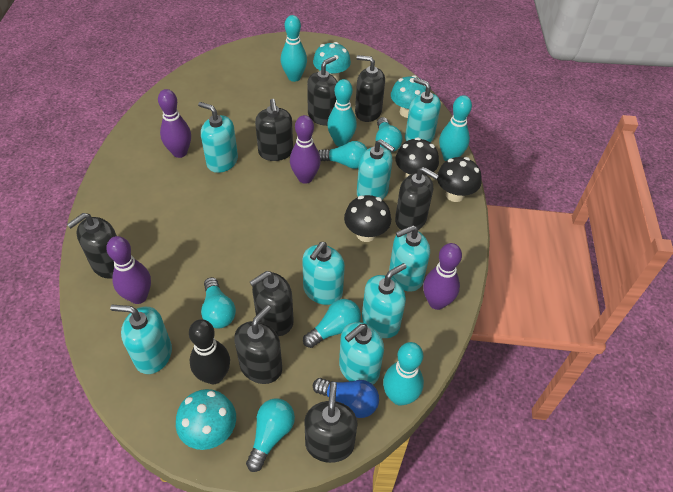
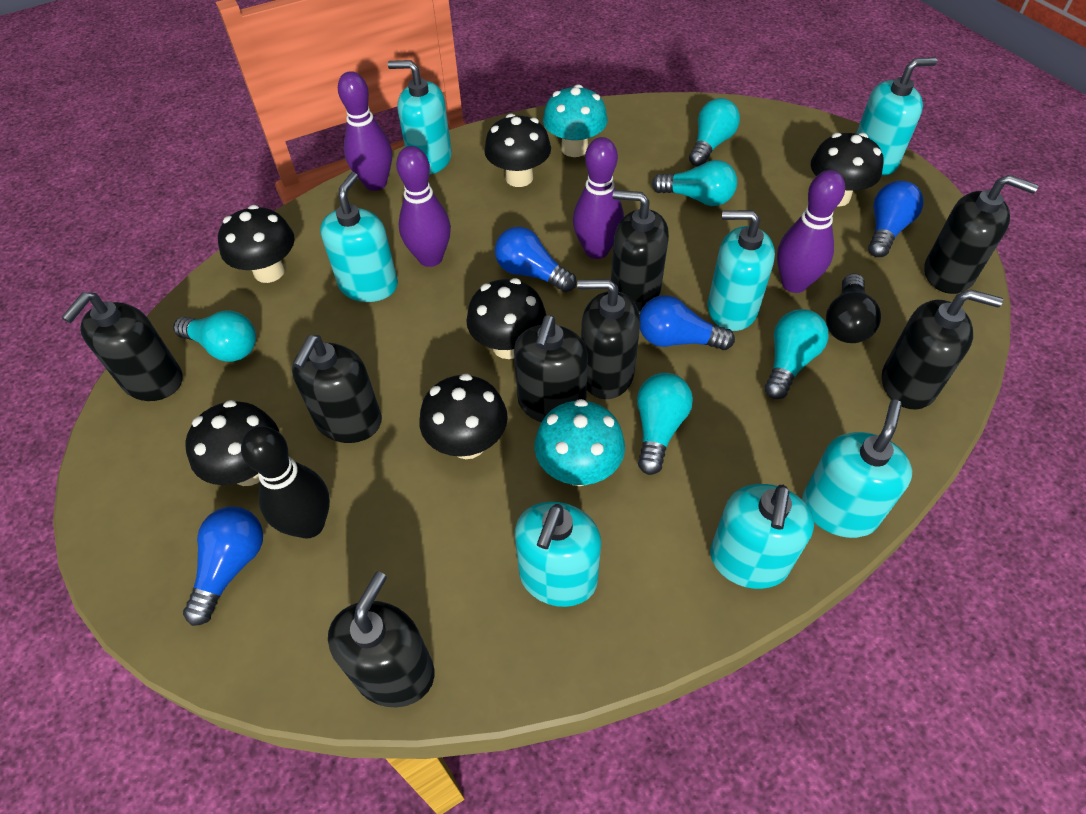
black light bulb: none = 0 -> [826,274,881,343] = 1
black mushroom: [344,195,391,242] [396,137,439,178] [437,157,482,202] = 3 -> [185,400,279,486] [218,205,295,283] [419,374,508,459] [466,278,547,359] [484,114,551,187] [811,133,883,207] = 6
blue light bulb: [313,378,379,418] = 1 -> [183,507,263,626] [495,227,576,292] [640,295,735,350] [868,181,924,257] = 4
turquoise bowling pin: [281,15,307,82] [327,79,357,147] [383,342,424,406] [439,95,472,161] = 4 -> none = 0
turquoise mushroom: [176,389,236,450] [313,42,351,81] [391,75,426,118] = 3 -> [534,399,625,486] [543,84,607,157] = 2
turquoise soap dispenser: [110,305,172,374] [198,102,238,173] [302,242,345,305] [339,322,384,384] [357,139,395,200] [362,263,407,338] [389,225,430,292] [405,77,441,143] = 8 -> [320,172,398,302] [388,60,452,174] [515,502,601,607] [707,210,775,331] [710,484,814,589] [802,399,912,538] [856,57,937,176] = 7

